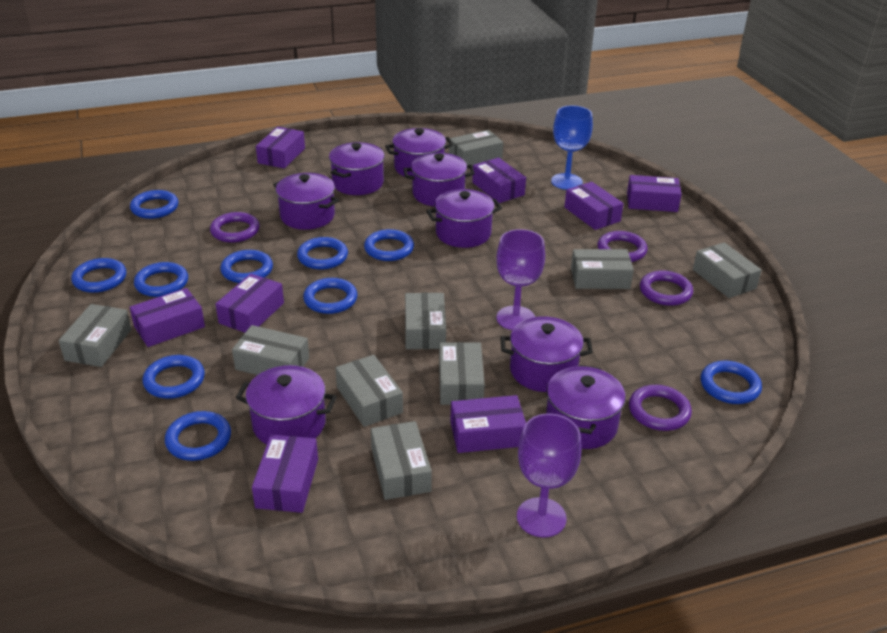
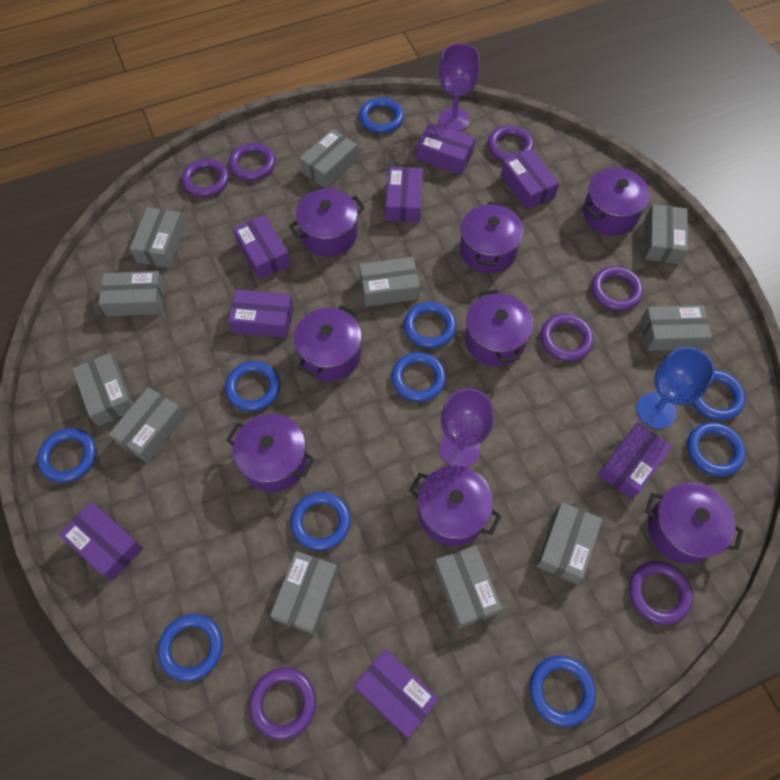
grey box: [58,304,132,367] [232,325,309,375] [336,355,403,427] [371,421,432,500] [405,292,446,349] [439,342,485,405] [449,130,503,166] [571,249,634,289] [693,242,762,298] = 9 -> [72,353,133,426] [98,271,165,316] [109,387,185,463] [130,207,186,268] [270,551,338,635] [299,129,358,189] [359,257,420,307] [434,545,502,628] [536,502,602,584] [640,305,712,351] [645,204,688,264] = 11
purple ring: [210,212,260,242] [598,231,648,262] [629,385,692,431] [640,270,693,306] = 4 -> [182,158,229,197] [229,143,276,181] [250,667,316,740] [488,126,534,161] [540,314,594,361] [591,266,643,311] [629,561,693,625] = 7

